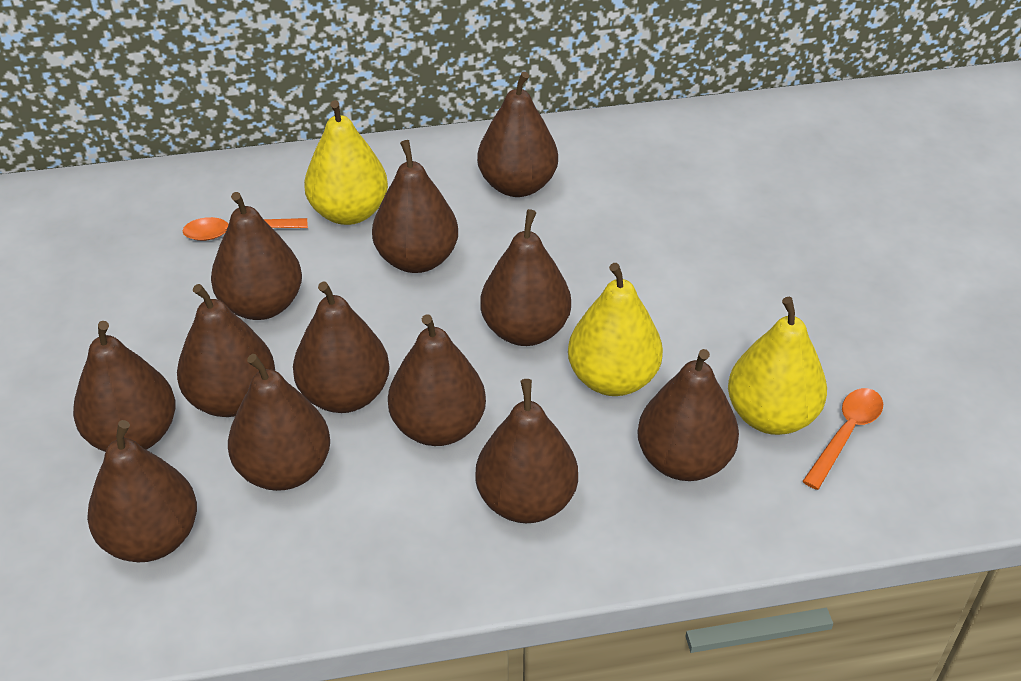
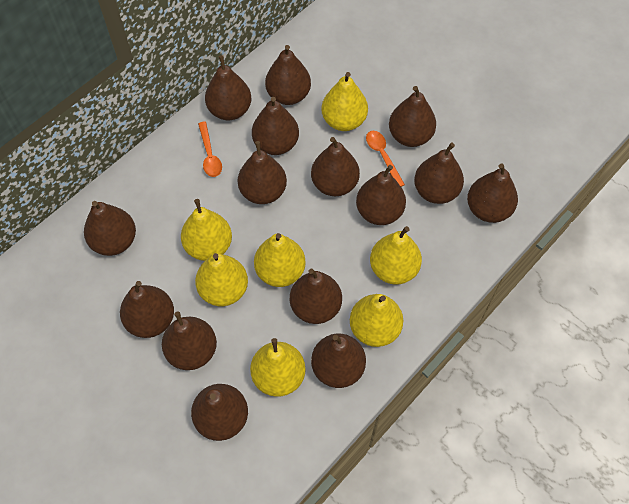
brown pear: [73,321,176,452] [87,420,197,562] [177,284,275,417] [211,192,302,320] [228,354,330,491] [293,281,390,413] [372,140,458,273] [388,314,486,446] [475,379,578,523] [477,71,558,197] [480,209,571,346] [637,349,739,481] = 12 -> [84,201,136,256] [120,281,174,338] [162,311,217,370] [191,384,248,441] [205,55,251,120] [238,141,287,204] [252,97,299,155] [265,45,311,105] [290,269,342,324] [311,137,360,196] [311,334,366,388] [356,165,406,225] [389,86,436,147] [414,143,464,204] [467,163,518,223] = 15
yellow pear: [304,100,388,225] [568,263,663,396] [728,297,827,435] = 3 -> [181,199,232,261] [195,253,248,306] [250,338,306,397] [254,233,306,287] [321,72,368,131] [350,294,403,347] [370,226,422,285] = 7

